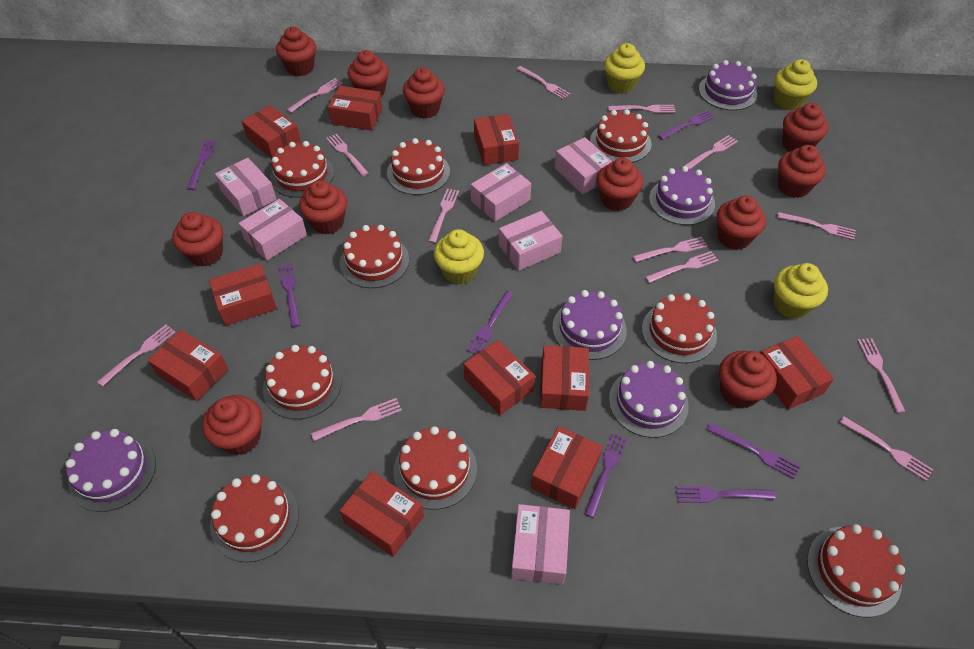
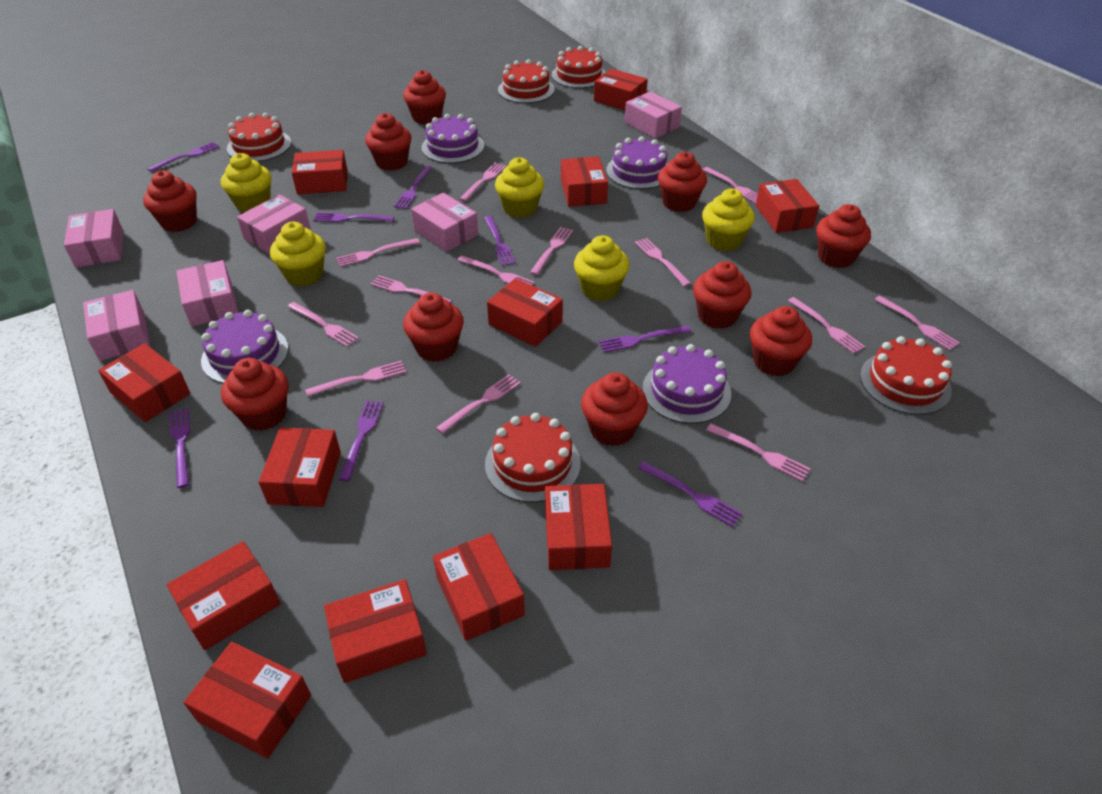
purple cake: [65,429,156,512] [552,290,627,360] [609,361,689,438] [649,166,715,225] [699,60,757,110] = 5 -> [201,310,289,383] [422,114,484,163] [606,136,667,189] [643,344,731,424] = 4
purple fork: [187,140,216,190] [279,263,300,327] [466,291,514,354] [584,433,628,518] [658,110,715,140] [676,486,776,503] [707,423,800,479] = 7 -> [147,142,219,172] [170,408,190,488] [313,212,394,222] [339,400,383,482] [394,166,432,209] [484,216,516,266] [599,326,691,352] [638,461,742,527] = 8
red box: [148,330,228,401] [209,264,277,326] [242,105,301,158] [328,86,382,131] [340,471,424,557] [464,340,535,415] [474,114,519,165] [531,426,603,509] [540,345,589,411] [761,336,834,409] = 10 -> [98,343,190,422] [167,541,281,650] [183,642,311,759] [259,427,341,507] [292,150,348,194] [324,579,427,683] [433,533,525,641] [487,278,563,347] [545,484,612,570] [561,156,608,207] [594,69,648,110] [756,179,819,233] = 12
red cake: [210,474,299,562] [263,345,342,419] [270,141,334,198] [340,225,409,288] [387,138,450,195] [393,426,477,510] [590,109,652,163] [642,293,717,363] [807,524,905,617] = 9 -> [227,113,291,162] [485,413,581,503] [498,59,555,103] [552,46,606,88] [860,336,952,415] = 5
red cupcake: [172,212,223,267] [202,395,262,455] [276,27,316,76] [299,180,347,235] [348,50,389,97] [403,67,445,119] [597,158,644,211] [717,196,766,250] [719,351,777,409] [778,145,826,198] [782,103,828,152] = 11 -> [143,171,197,232] [221,358,288,431] [365,113,412,171] [403,70,446,125] [403,292,464,362] [581,372,648,446] [658,152,707,212] [693,261,752,329] [750,306,812,376] [816,204,871,268] = 10
yellow cupcake: [434,229,484,284] [604,43,645,93] [774,59,817,110] [774,263,828,319] = 4 -> [221,153,272,213] [270,222,326,287] [495,157,544,218] [574,235,630,301] [702,189,755,251] = 5

